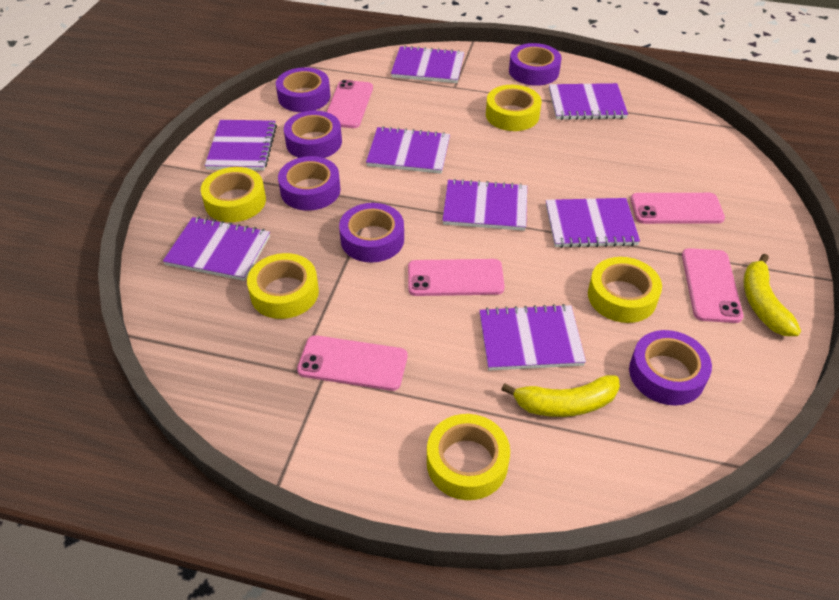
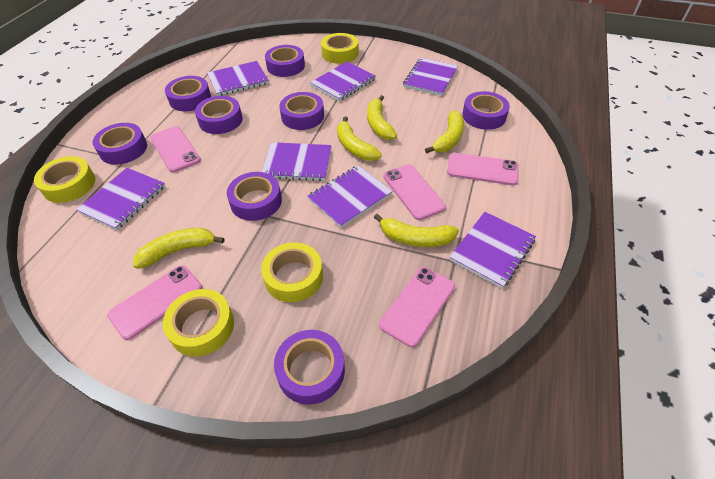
purple notebook: [163,217,270,281] [205,120,277,171] [366,126,450,174] [391,45,464,83] [442,179,527,231] [479,304,586,371] [546,198,640,248] [549,83,628,120] = 8 -> [76,168,165,230] [207,61,269,96] [262,142,331,181] [307,165,392,228] [310,61,376,101] [403,58,458,96] [450,212,536,288] = 7
purple tape: [276,67,330,112] [278,156,341,211] [284,111,342,158] [339,203,404,263] [509,43,561,86] [629,330,712,405] = 6 -> [93,123,147,165] [165,76,211,111] [195,96,242,134] [227,172,282,221] [265,45,305,77] [274,330,345,405] [279,92,324,130] [462,91,510,130] = 8
yellow banana: [501,375,620,417] [743,254,801,336] = 2 -> [133,228,224,269] [337,116,382,161] [367,95,397,140] [374,214,459,247] [425,111,464,153] = 5
yellow tape: [201,167,266,222] [247,253,319,319] [427,414,510,500] [486,85,541,131] [588,257,662,323] = 5 -> [34,156,95,203] [163,289,234,357] [261,242,323,302] [321,33,359,64] = 4

